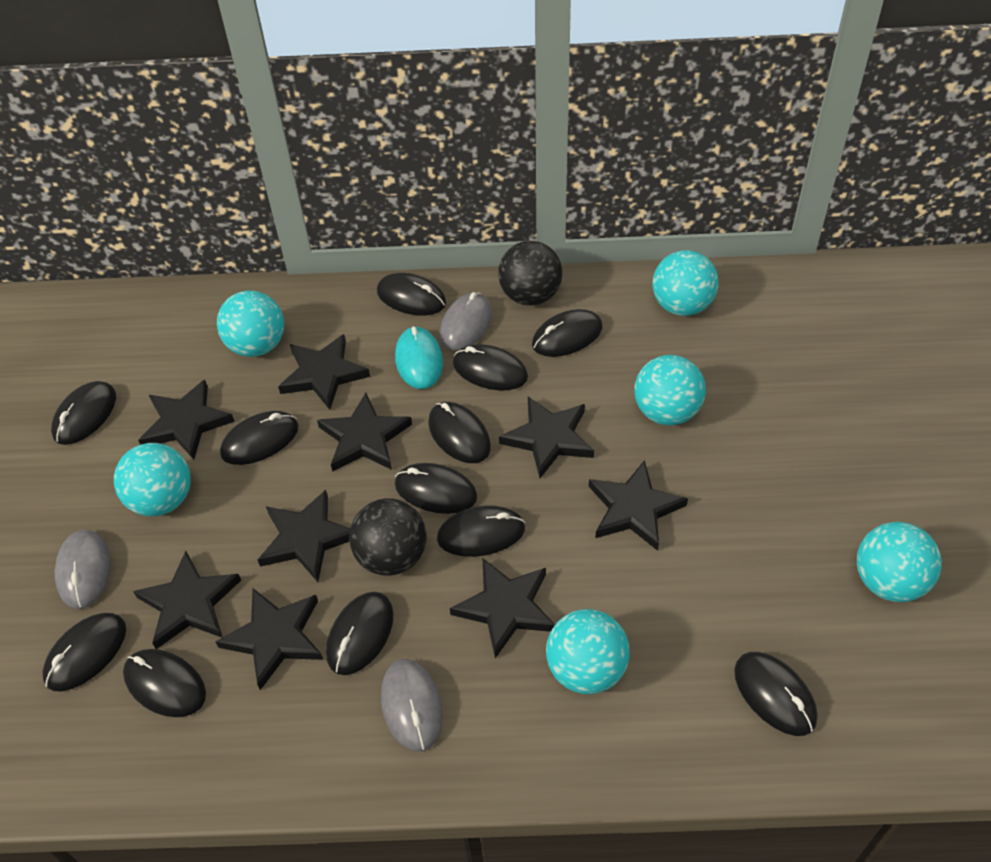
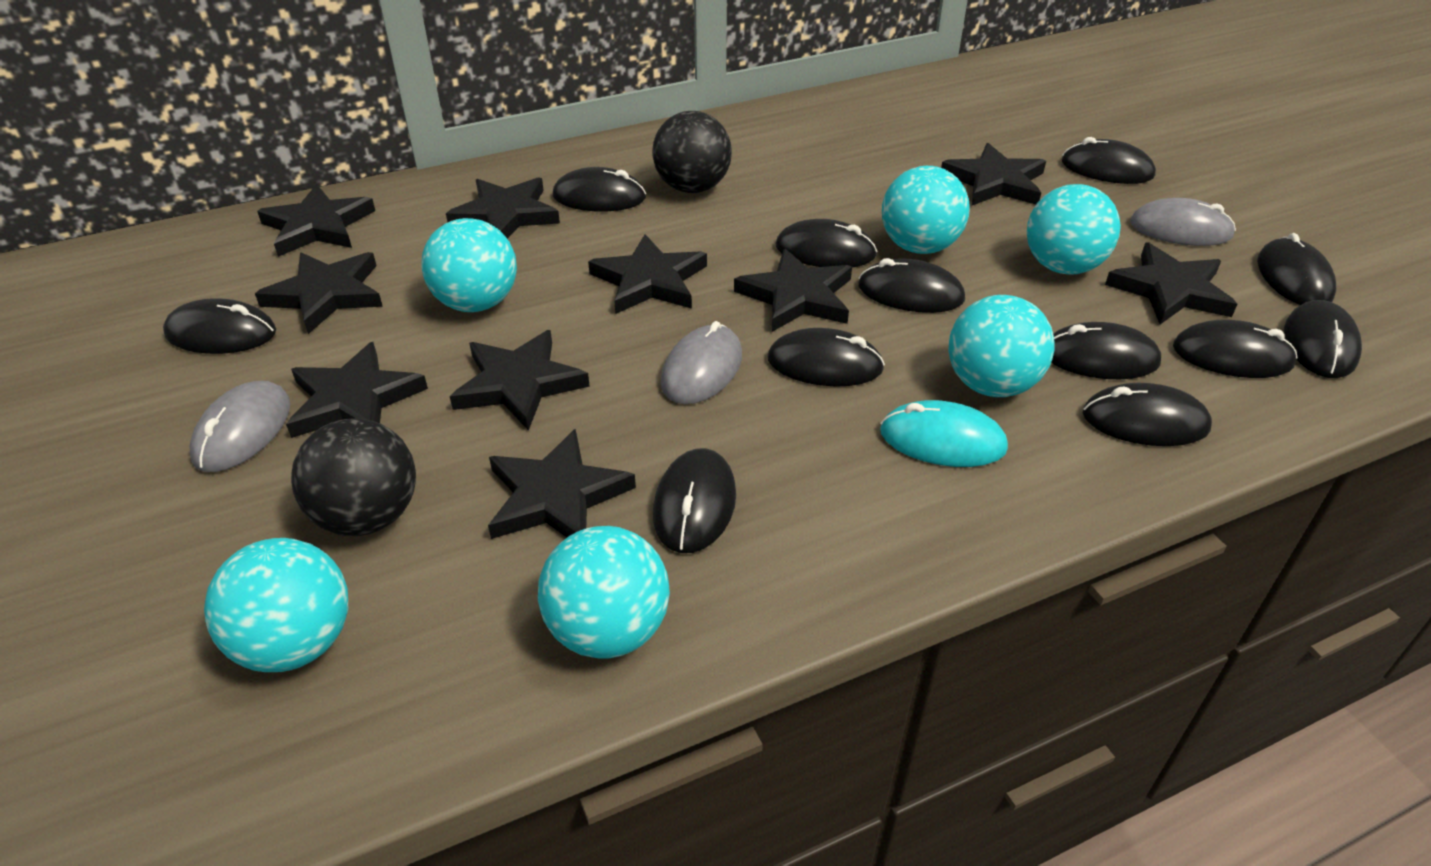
black star: [133,551,241,649] [138,380,235,460] [215,588,323,690] [258,490,350,582] [278,334,370,410] [317,393,412,472] [450,558,555,658] [499,396,594,478] [589,460,688,551] = 9 -> [255,252,383,334] [257,184,375,257] [286,342,428,438] [446,177,560,239] [450,330,590,431] [488,429,636,539] [588,234,707,314] [734,249,852,332] [941,143,1046,205] [1105,243,1237,324] = 10

